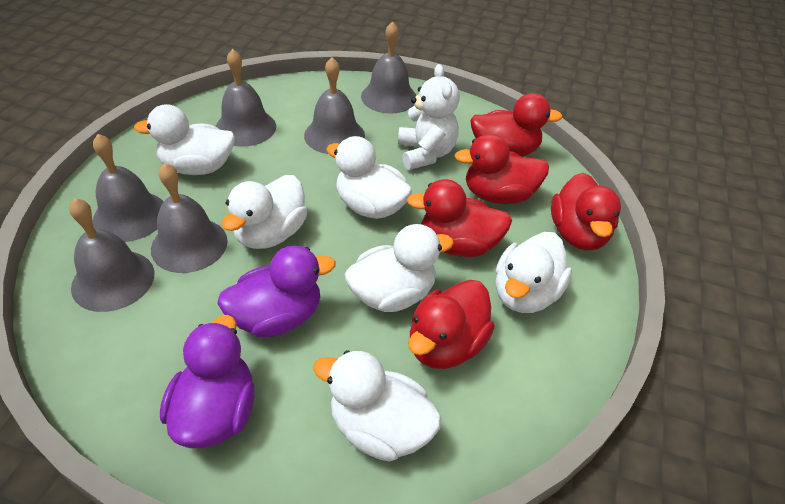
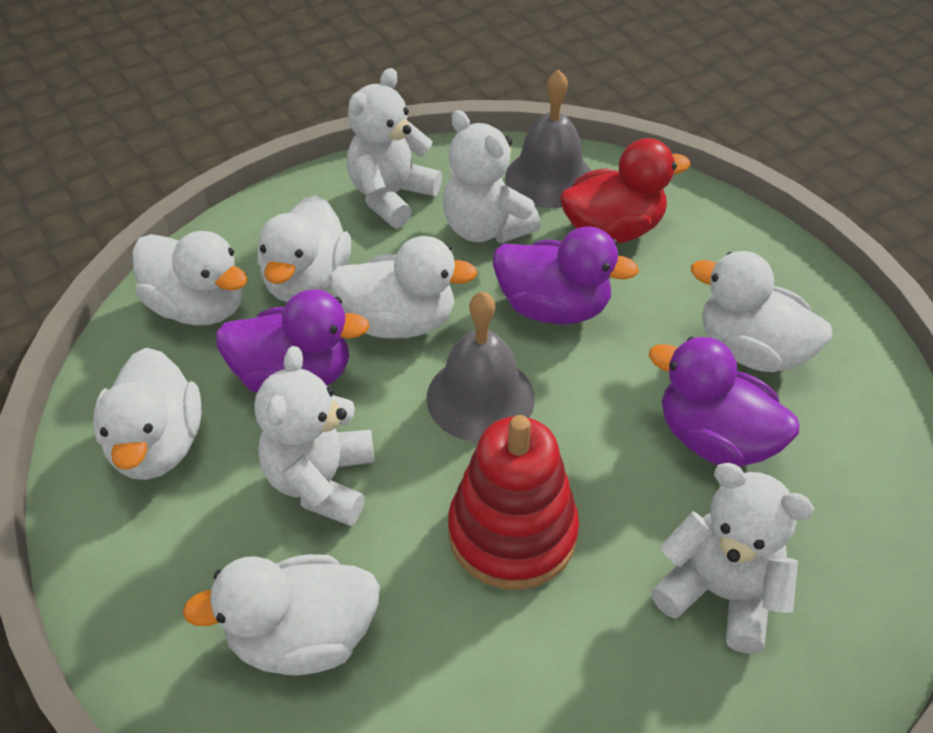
grey bell: [69,198,154,312] [92,134,164,242] [151,163,228,273] [215,49,276,147] [304,57,365,154] [361,21,416,114] = 6 -> [427,291,535,442] [505,69,592,208] = 2
purple duck: [160,315,255,448] [217,245,336,337] = 2 -> [215,289,370,393] [493,226,639,324] [649,337,800,467] = 3
red duck: [407,179,512,257] [408,280,495,369] [455,134,549,204] [470,93,563,157] [551,173,621,250] = 5 -> [560,138,690,243] = 1
red stacking toy: none = 0 -> [448,415,579,590] = 1
white teddy bear: [398,64,460,170] = 1 -> [254,346,374,526] [347,68,442,228] [443,110,541,243] [651,463,815,654] = 4

